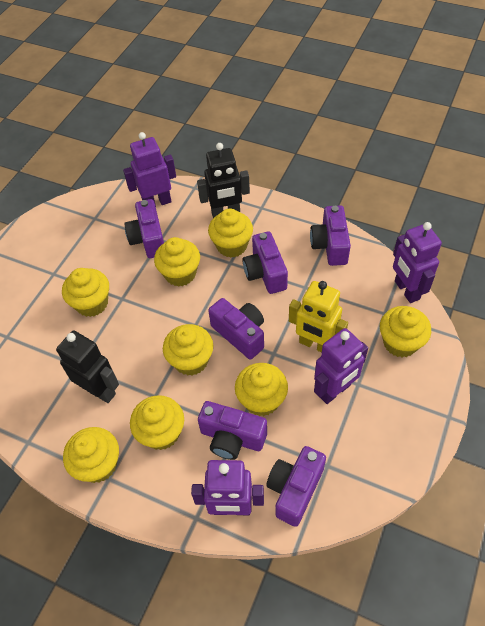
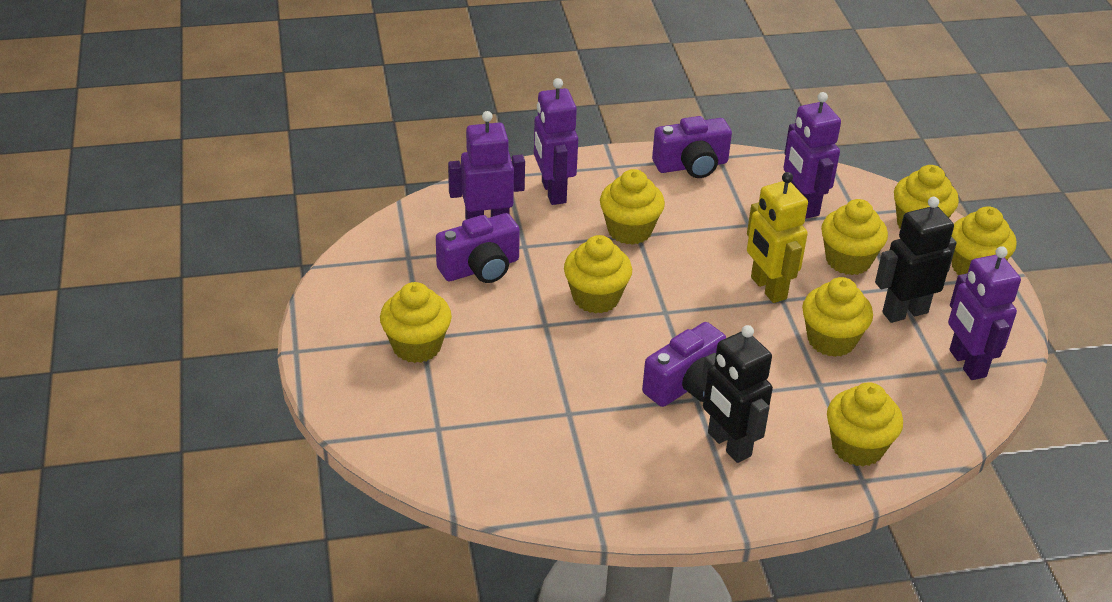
purple camera: [124,199,164,258] [198,401,267,460] [208,298,264,359] [242,231,288,294] [266,446,326,527] [310,205,351,266] = 6 -> [436,213,520,283] [642,322,726,407] [652,116,732,178] = 3

